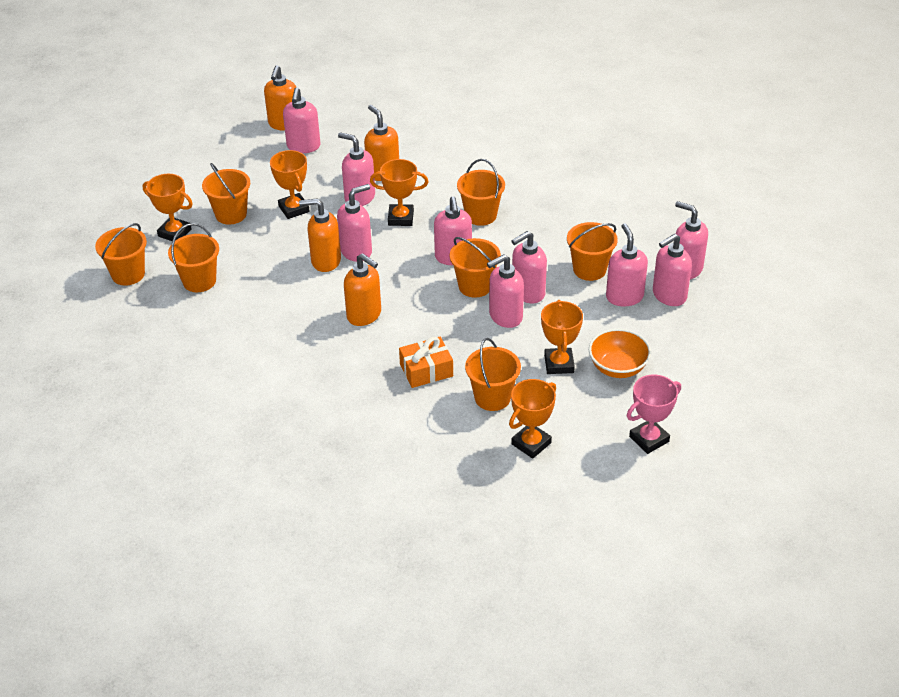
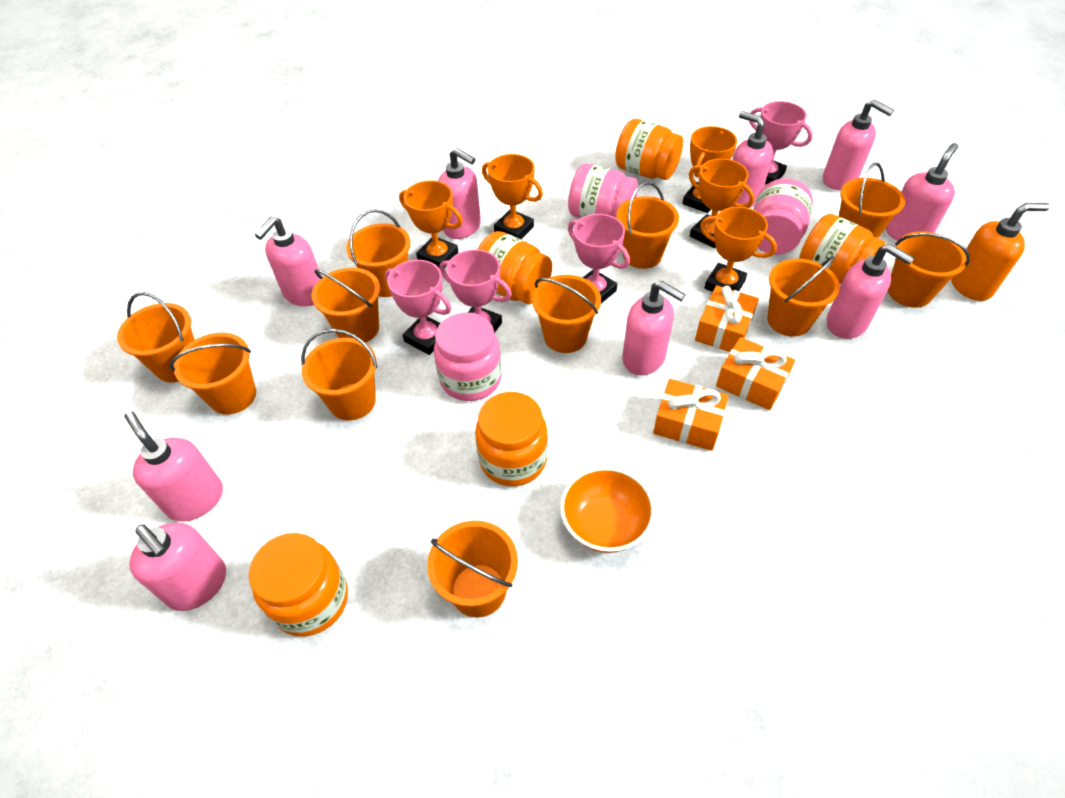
orange bucket: [95,223,147,285] [168,223,219,292] [202,163,250,225] [450,237,501,297] [457,159,505,226] [465,338,521,411] [567,222,618,281] = 7 -> [117,292,195,383] [170,333,256,415] [301,329,378,420] [312,268,380,343] [346,209,411,297] [427,521,518,618] [532,275,601,353] [616,182,679,269] [767,256,840,337] [839,162,905,238] [888,232,970,308] = 11
orange gift: [399,337,453,388] = 1 -> [653,379,729,451] [695,285,759,352] [716,337,795,410] = 3
orange jar: none = 0 -> [249,533,348,636] [475,392,548,486] [477,231,552,304] [615,119,683,180] [799,214,885,284] = 5
orange soap dispenser: [264,65,296,131] [299,199,341,272] [344,253,381,326] [364,105,399,181] = 4 -> [951,203,1050,301] = 1
pink jar: none = 0 -> [434,313,502,401] [568,164,638,218] [753,178,813,255] = 3
pink trophy: [627,374,681,454] = 1 -> [385,260,451,355] [439,249,512,333] [568,214,630,303] [749,101,813,184] = 4

